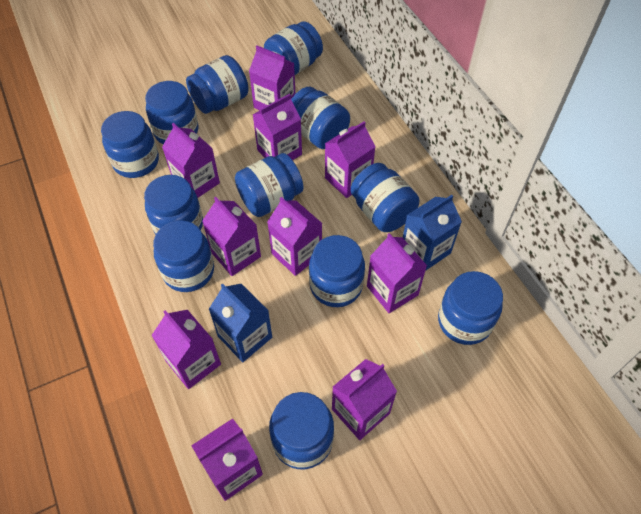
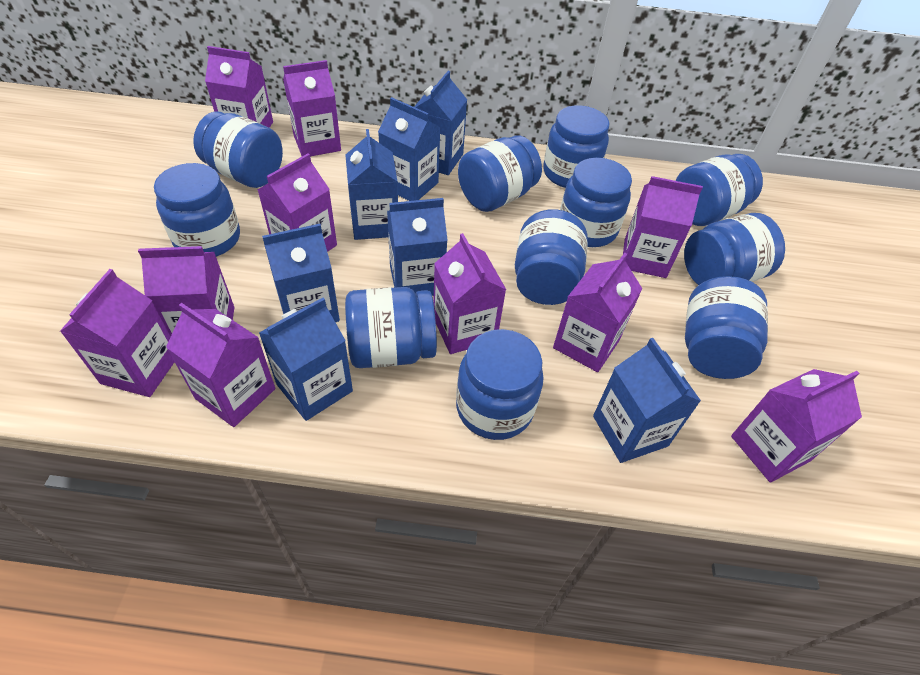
blue carton: [209,284,272,362] [403,195,462,271] = 2 -> [259,298,353,421] [262,224,340,322] [345,129,398,240] [378,97,440,201] [387,198,448,296] [414,71,467,175] [593,338,701,463] = 7
blue jar: [101,111,159,178] [144,175,203,235] [145,81,198,144] [153,220,214,292] [186,55,248,114] [235,153,303,217] [264,21,323,75] [269,392,334,469] [291,87,350,149] [309,235,365,307] [351,163,419,232] [438,271,503,345] = 12 -> [154,163,240,257] [193,111,283,188] [345,287,437,368] [456,329,544,440] [458,135,542,212] [515,209,588,305] [543,105,609,188] [560,158,632,247] [676,154,763,226] [684,213,785,285] [685,276,768,379] = 11

